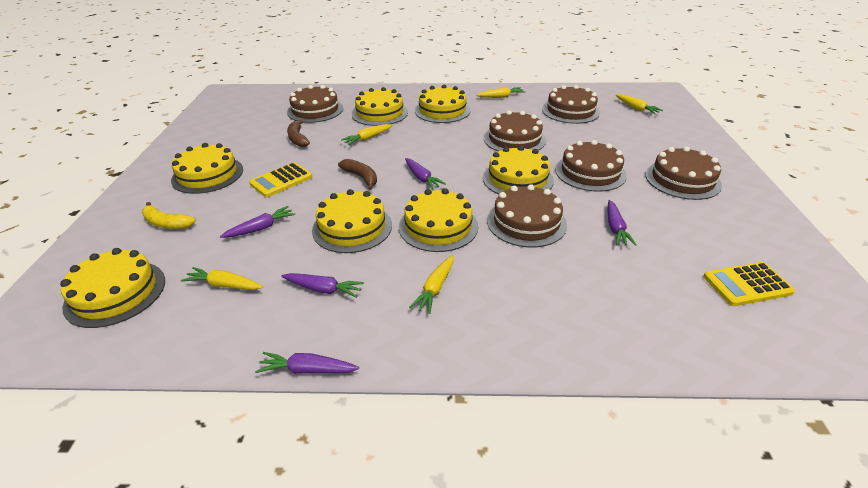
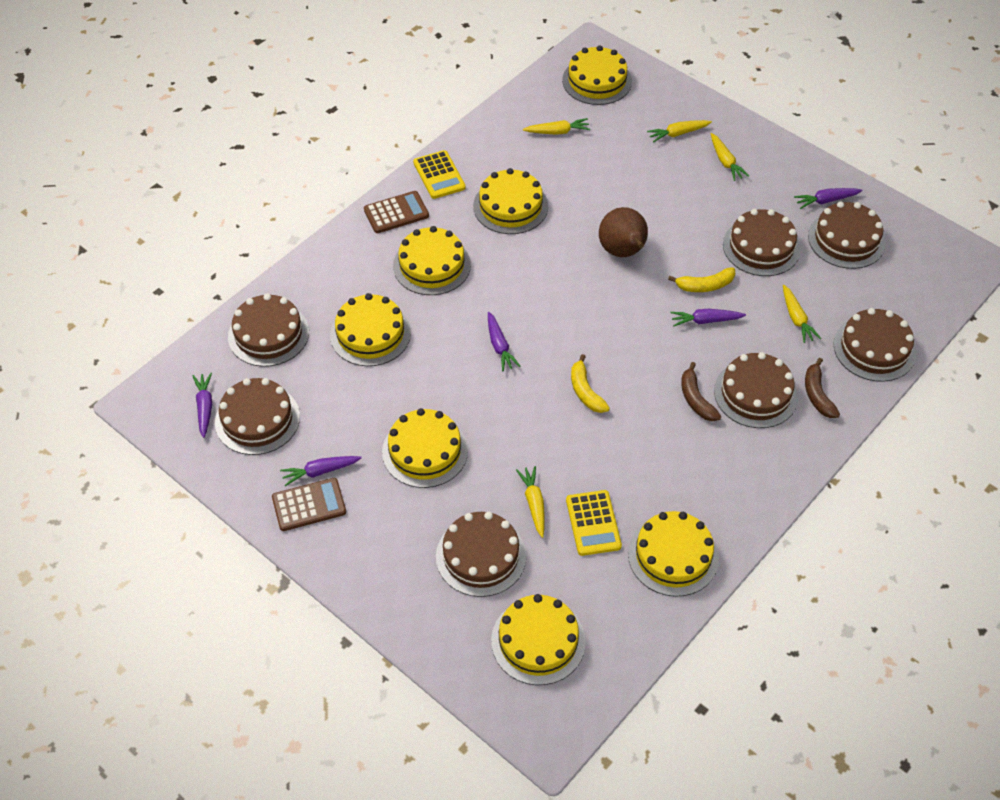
brown cake: [287,85,343,123] [484,110,546,151] [487,184,567,248] [542,85,600,124] [555,140,627,192] [645,146,722,200] = 6 -> [215,378,300,455] [228,293,309,367] [436,512,527,597] [714,352,798,428] [723,209,800,276] [808,201,886,269] [833,308,916,382] = 7
brown calculator: none = 0 -> [272,478,346,531] [364,191,429,233] = 2
brown pear: none = 0 -> [599,207,648,257] = 1
yellow banana: [142,202,196,229] = 1 -> [571,354,610,413] [668,267,735,292] = 2

